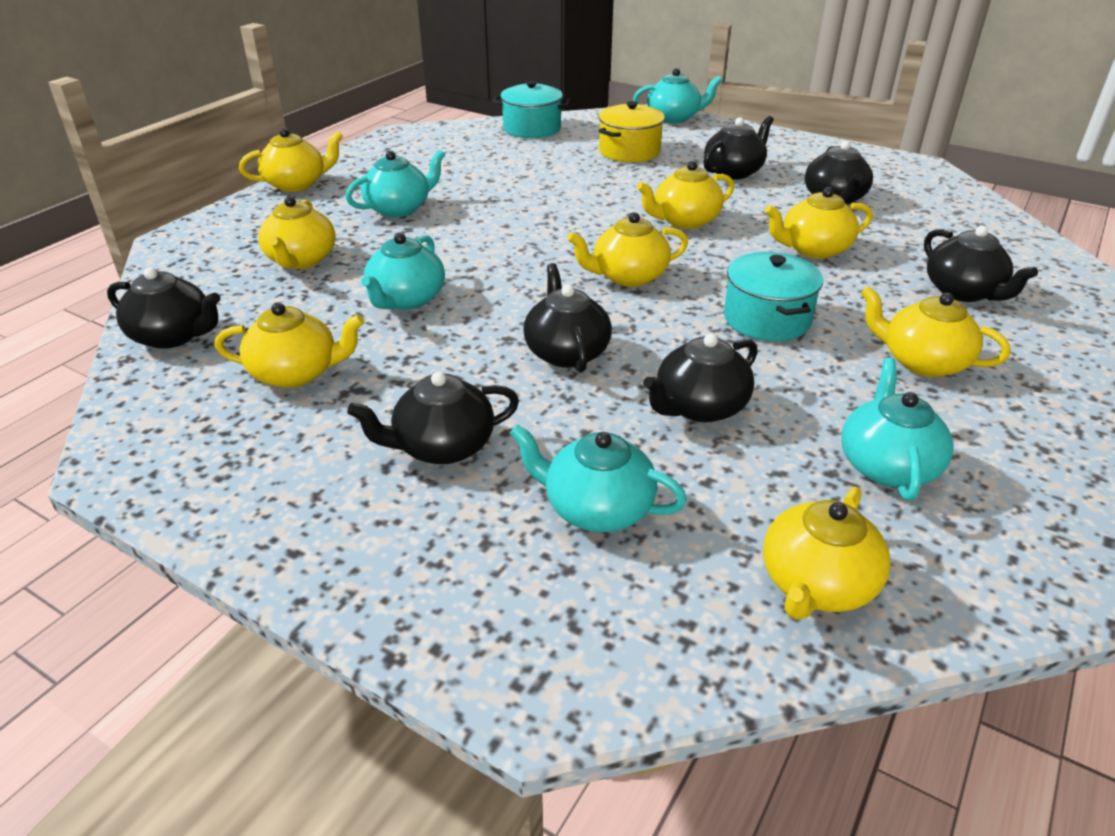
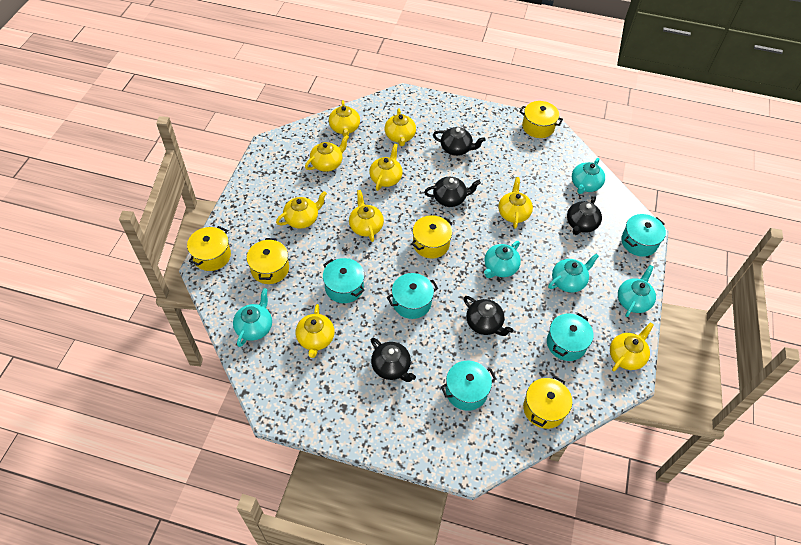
black teapot: [107,267,220,349] [347,371,519,464] [523,263,612,373] [643,333,758,422] [703,116,774,180] [805,141,873,205] [924,226,1038,302] = 7 -> [371,338,416,382] [424,177,481,207] [433,127,485,156] [464,296,513,336] [567,197,602,235] = 5
turquoise pot: [493,81,571,138] [724,252,823,341] = 2 -> [323,258,365,303] [387,273,438,319] [441,361,496,411] [547,313,593,361] [621,214,666,257] = 5
yellow pot: [598,101,665,162] = 1 -> [187,226,231,271] [247,238,289,284] [411,215,453,259] [520,101,563,138] [523,376,572,429] = 5
yellow teapot: [215,302,364,388] [239,128,343,192] [258,196,336,269] [567,212,688,287] [637,161,734,229] [763,487,891,620] [765,187,873,259] [861,287,1010,377] = 8 -> [276,191,327,229] [296,304,335,358] [305,135,349,172] [329,100,360,137] [349,190,384,242] [369,144,403,191] [385,108,416,146] [498,177,533,229] [610,322,654,371] = 9

